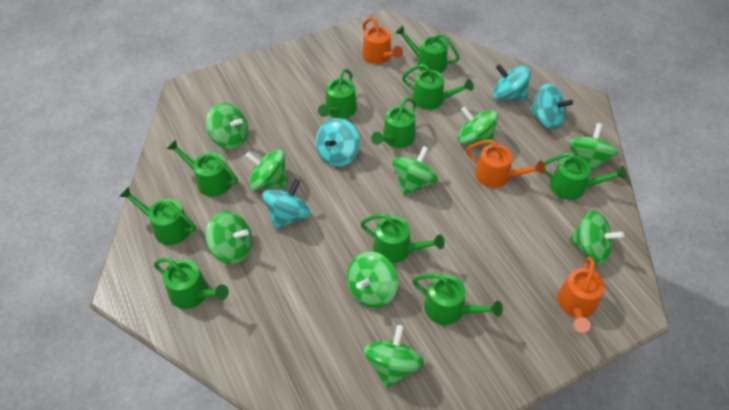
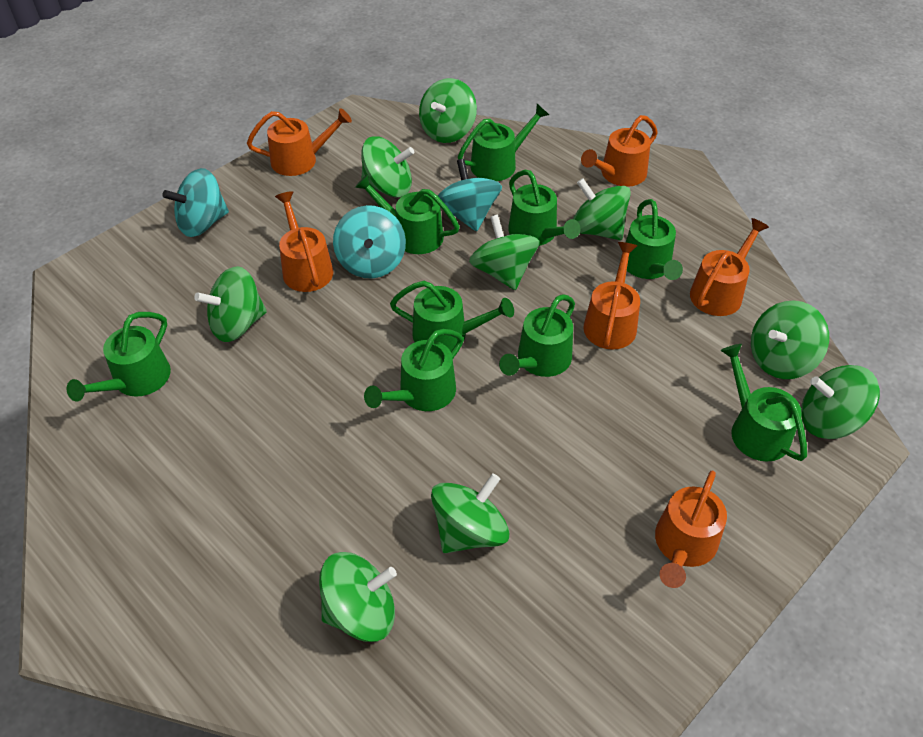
green watering can: [119,186,196,245] [154,258,229,309] [167,140,238,197] [318,69,357,119] [360,214,445,263] [371,98,417,148] [395,25,460,73] [402,64,473,110] [413,273,503,325] [544,153,627,200] = 10 -> [67,312,171,401] [355,174,460,254] [364,329,463,411] [390,281,514,352] [458,104,549,181] [499,294,575,377] [508,170,580,246] [626,199,683,280] [720,344,807,462] = 9
orange watering can: [362,17,403,64] [466,139,545,188] [557,257,605,333] = 3 -> [247,108,352,176] [275,191,333,292] [581,115,658,187] [583,242,640,349] [655,470,727,588] [690,218,769,316] = 6
turquoise spinning top: [262,179,311,229] [316,118,360,167] [493,64,531,100] [530,84,573,130] = 4 -> [162,168,229,237] [333,205,406,279] [437,159,502,231] = 3

